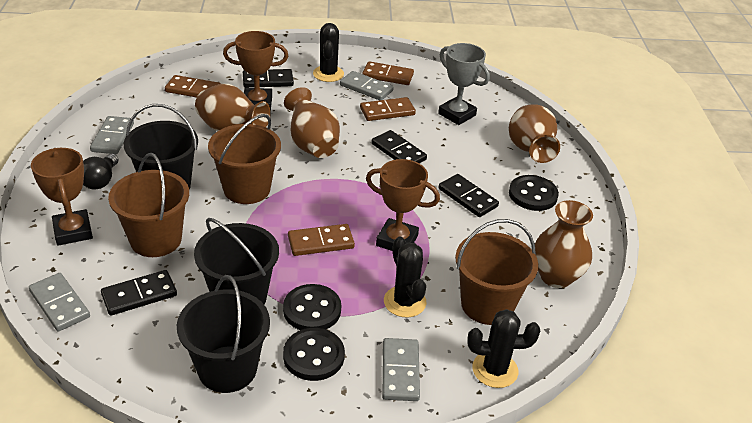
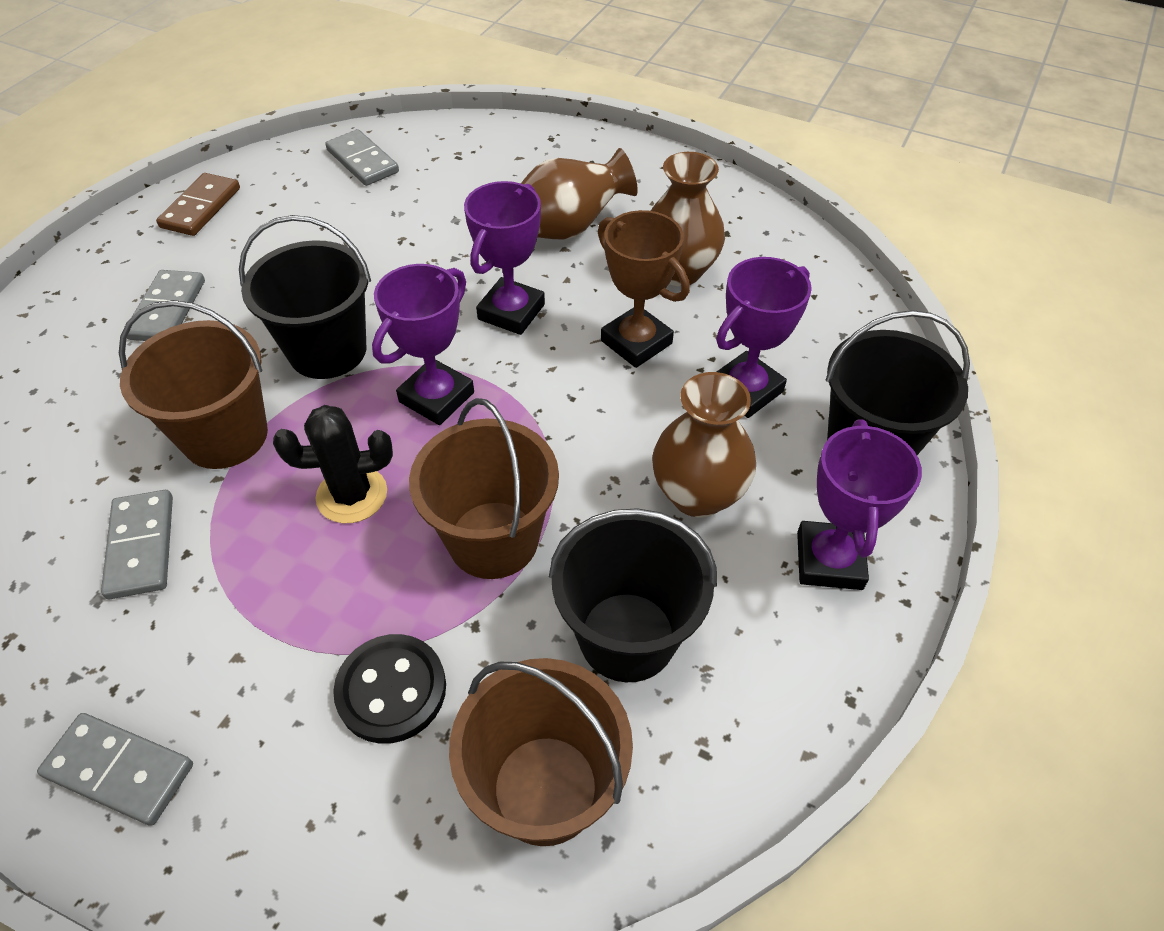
black button: [283,284,341,330] [283,328,345,381] [509,175,559,211] = 3 -> [333,634,446,744] = 1
black cactus: [313,23,344,82] [384,236,426,317] [467,309,540,388] = 3 -> [273,405,393,523] = 1
black domino: [101,270,177,316] [243,69,294,88] [372,130,427,163] [438,174,499,217] = 4 -> none = 0
black light bulb: [83,154,118,190] = 1 -> none = 0
brown domino: [165,75,221,98] [288,224,355,256] [360,97,416,121] [362,61,414,85] = 4 -> [156,173,240,236] = 1
brown trophy: [31,148,93,246] [223,31,288,111] [366,159,440,251] = 3 -> [598,210,690,368] = 1
brown vase: [195,84,271,131] [284,87,340,158] [509,104,560,163] [535,200,593,288] = 4 -> [521,148,638,240] [651,152,725,286] [652,372,756,518] = 3
grey trophy: [438,43,490,125] = 1 -> none = 0
purple trophy: none = 0 -> [372,264,474,425] [464,181,545,335] [716,257,812,418] [797,419,922,590] = 4

